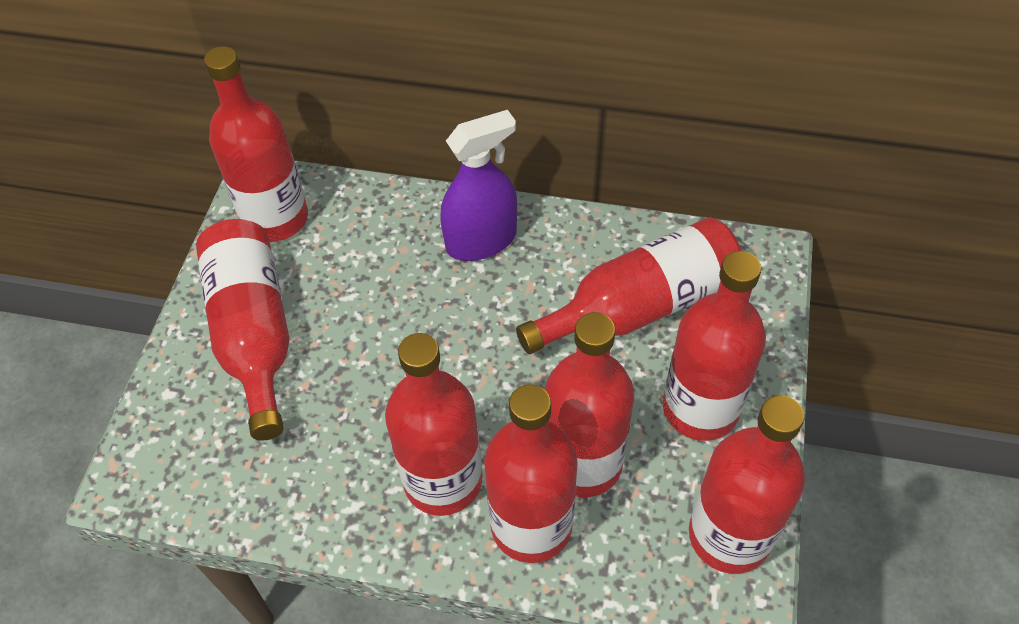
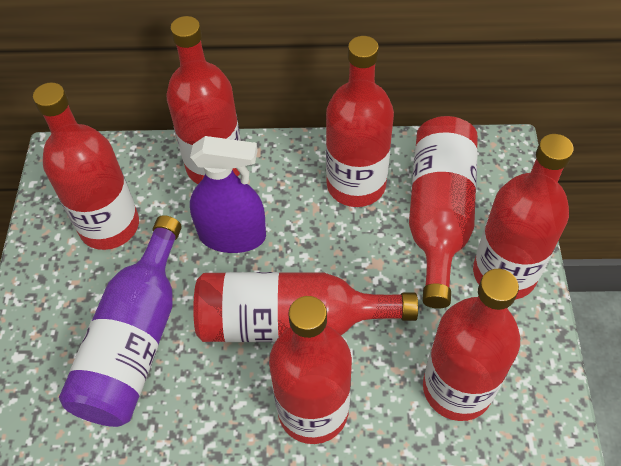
purple bottle: none = 0 -> [59,215,182,427] = 1

